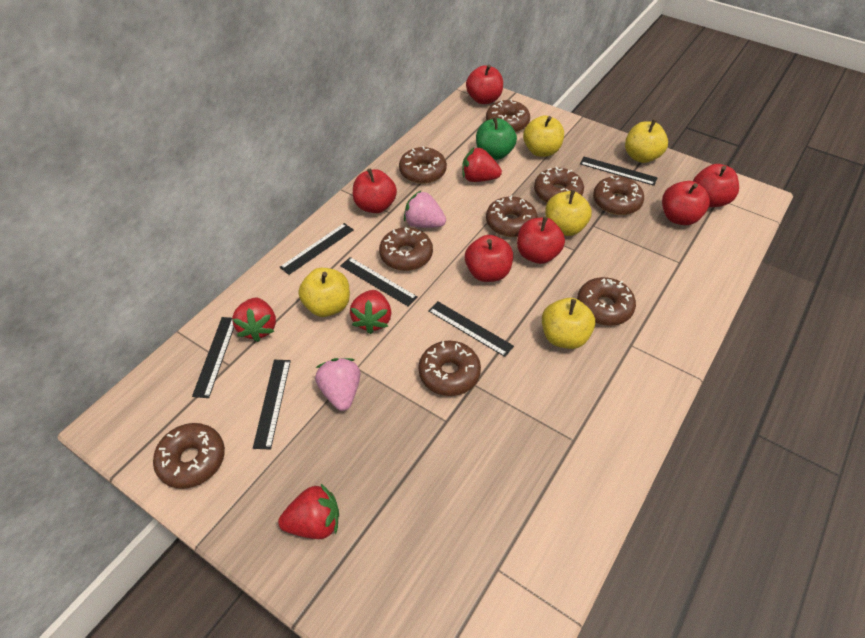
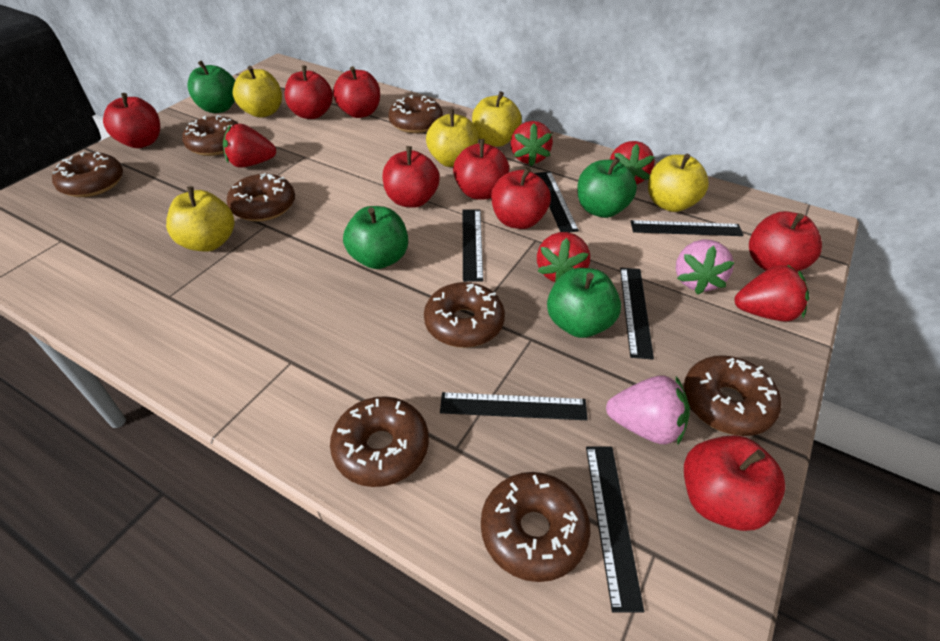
brown donut: [153,423,225,489] [379,227,433,271] [399,146,447,184] [418,341,481,396] [486,99,530,132] [486,195,538,237] [534,167,584,203] [577,277,636,326] [593,176,644,215] = 9 -> [52,152,123,197] [182,115,238,156] [227,173,295,222] [330,396,429,487] [388,95,443,133] [424,282,505,348] [481,472,590,582] [683,355,781,436] = 8
green apple: [476,116,517,160] = 1 -> [187,60,235,113] [343,206,408,269] [547,268,621,338] [577,157,637,218] = 4
red apple: [353,168,397,213] [465,235,513,282] [466,65,503,104] [517,217,565,264] [662,181,710,225] [693,164,739,207] = 6 -> [103,93,160,148] [285,66,333,119] [333,66,380,118] [382,146,440,208] [453,139,509,200] [491,167,551,229] [684,435,785,531] [749,211,822,272] = 8
red strawberry: [232,298,276,342] [278,484,339,539] [350,290,391,334] [462,147,502,182] = 4 -> [223,124,276,168] [511,121,553,166] [537,232,590,282] [610,141,654,184] [735,264,809,322] = 5

